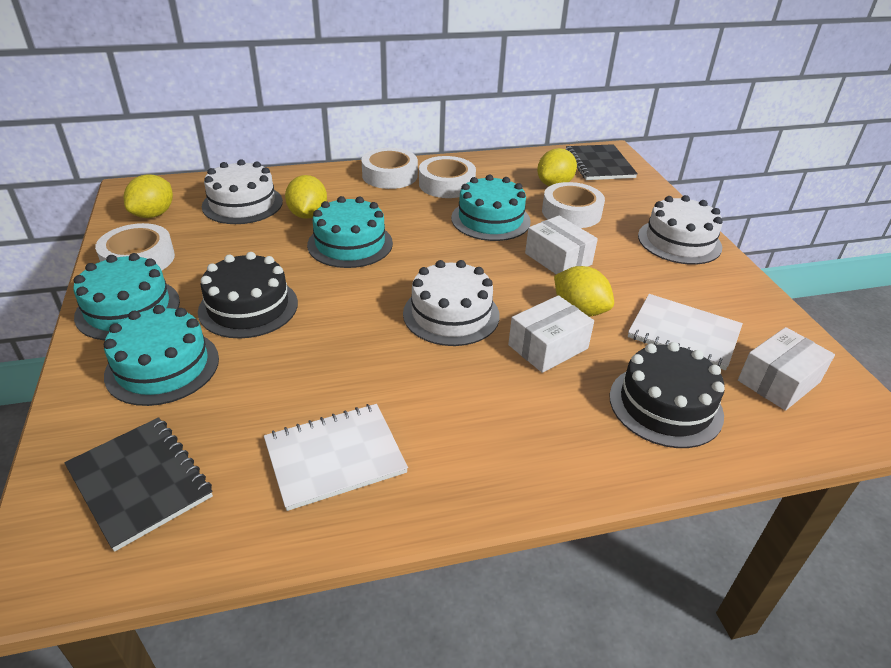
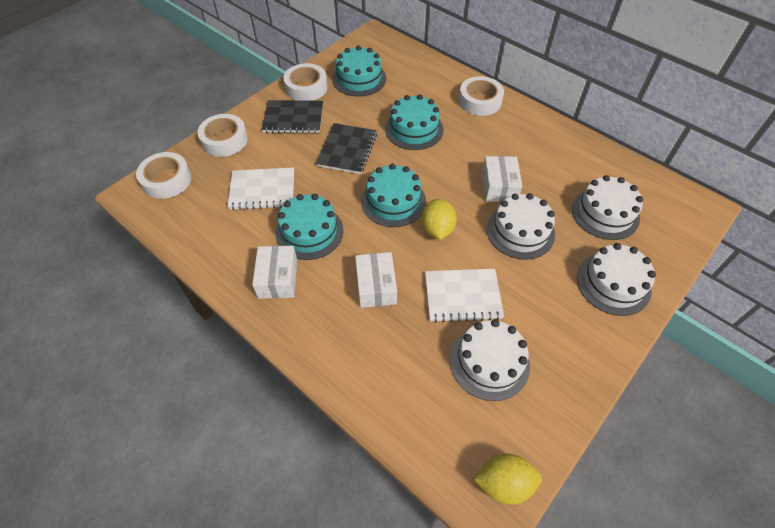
black cake: [198,252,298,338] [609,342,725,448] = 2 -> none = 0
white cake: [202,159,283,224] [403,260,500,346] [638,195,723,265] = 3 -> [450,319,530,401] [487,193,555,260] [572,175,643,240] [577,243,656,316] = 4
yellow lemon: [124,174,173,218] [285,175,327,219] [537,148,577,186] [554,266,614,317] = 4 -> [421,199,457,240] [473,453,542,505] = 2

